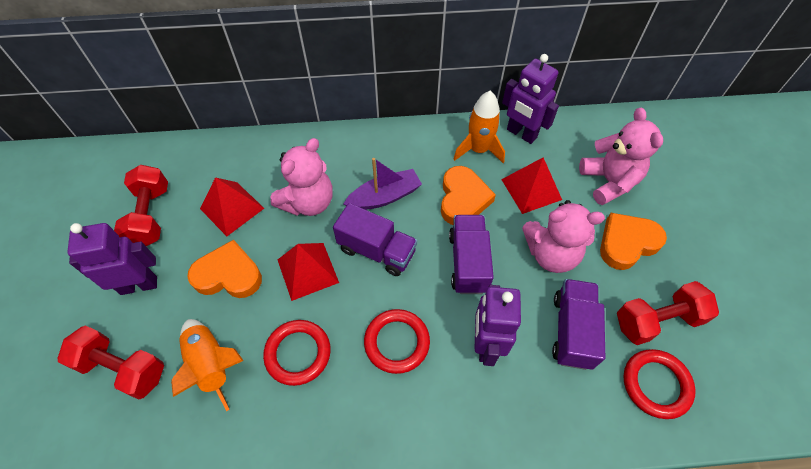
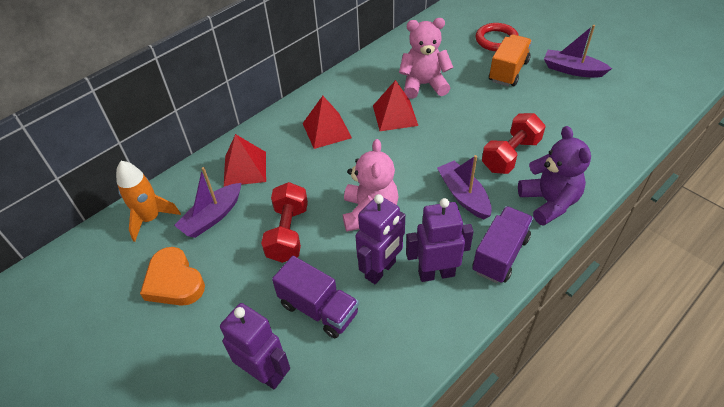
orange heart: [187,240,262,298] [441,166,496,225] [600,213,667,270] = 3 -> [140,247,205,306] = 1
orange rocket: [171,319,244,411] [453,91,505,163] = 2 -> [116,161,181,242] = 1
orange truck: none = 0 -> [489,34,532,86] = 1
pink teddy bear: [270,138,333,216] [522,200,605,273] [579,108,663,205] = 3 -> [343,139,399,232] [399,18,453,99] = 2
purple boat: [344,158,422,210] = 1 -> [174,167,241,238] [437,155,492,219] [544,25,612,78] = 3
purple teddy bear: none = 0 -> [518,126,591,226] = 1
purple truck: [333,203,417,276] [449,215,494,294] [552,279,605,370] = 3 -> [272,256,359,338] [472,206,533,283] = 2
red dumbbell: [58,325,164,400] [114,165,168,246] [617,281,719,345] = 3 -> [261,182,308,263] [482,113,546,174] = 2
red ring: [263,320,331,386] [364,309,430,374] [623,349,696,419] = 3 -> [476,23,519,51] = 1

